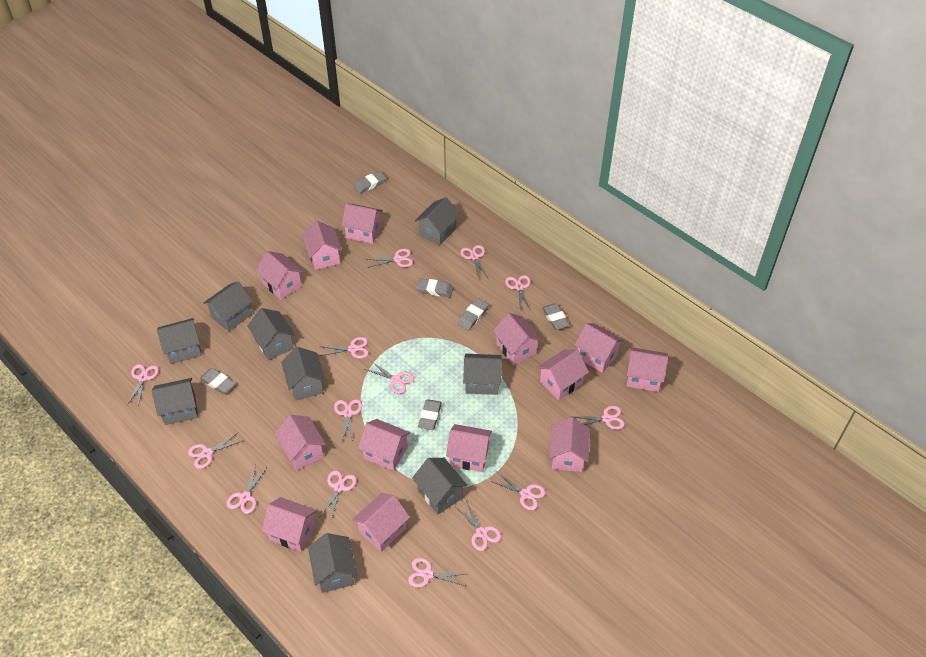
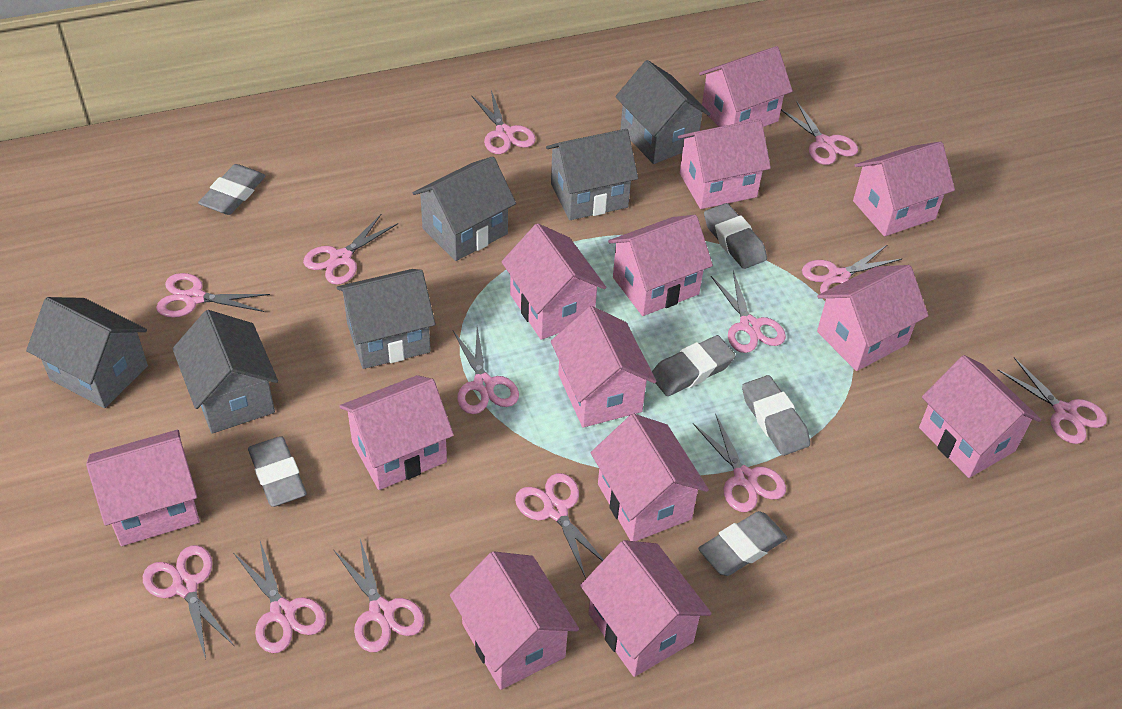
grey house: [152,378,198,425] [157,318,202,364] [204,281,253,332] [247,308,295,360] [281,347,325,401] [308,533,357,593] [412,458,468,514] [415,197,460,245] [463,354,502,395] = 9 -> [26,297,148,408] [172,310,278,434] [337,269,436,369] [413,156,516,261] [546,129,638,220] [615,60,710,164] = 6
pink scissors: [127,364,159,407] [188,432,242,469] [227,465,266,514] [319,337,369,359] [320,471,357,520] [334,399,362,443] [365,361,414,394] [366,248,413,268] [408,558,465,588] [456,501,501,551] [460,245,488,277] [490,471,546,510] [505,275,531,310] [575,406,625,430] = 14 -> [143,545,234,659] [156,273,270,318] [234,541,326,653] [303,214,398,285] [333,539,424,652] [453,327,519,414] [471,90,536,154] [515,473,604,579] [693,413,786,512] [711,271,786,353] [781,101,858,165] [802,245,902,299] [997,357,1107,444] = 13

